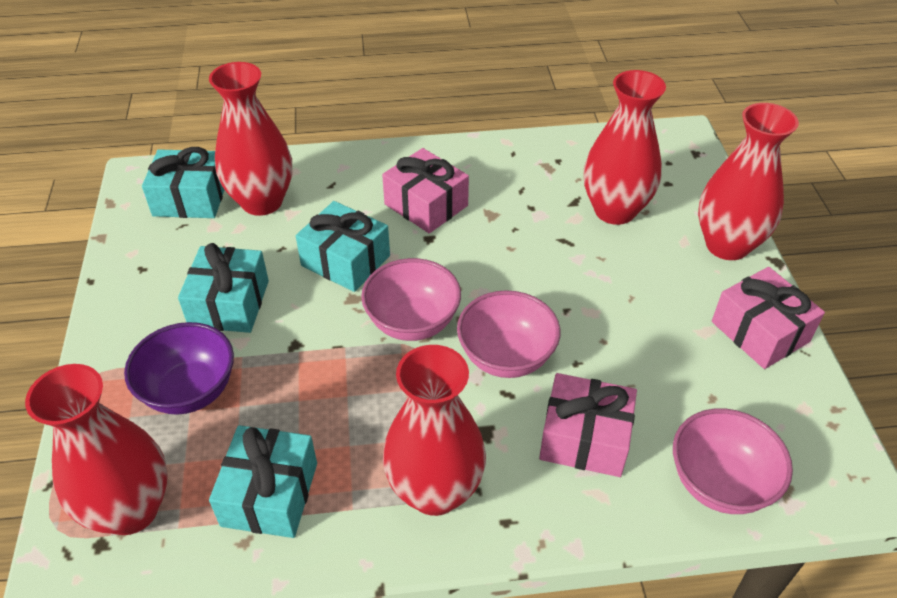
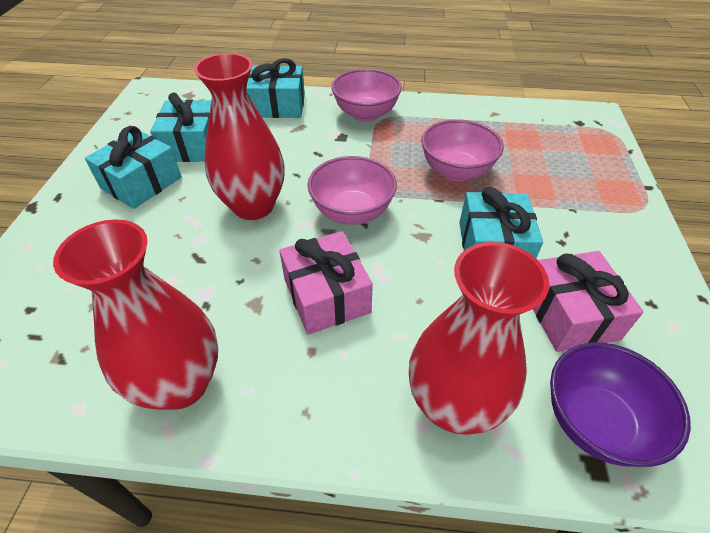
pink gift: [382,148,469,233] [539,373,637,477] [712,267,825,369] = 3 -> [279,231,373,335] [533,251,644,352] = 2
red vase: [25,364,168,535] [209,62,292,216] [383,345,486,516] [584,70,666,225] [698,103,799,260] = 5 -> [53,219,218,410] [194,53,285,220] [409,242,549,435] = 3

